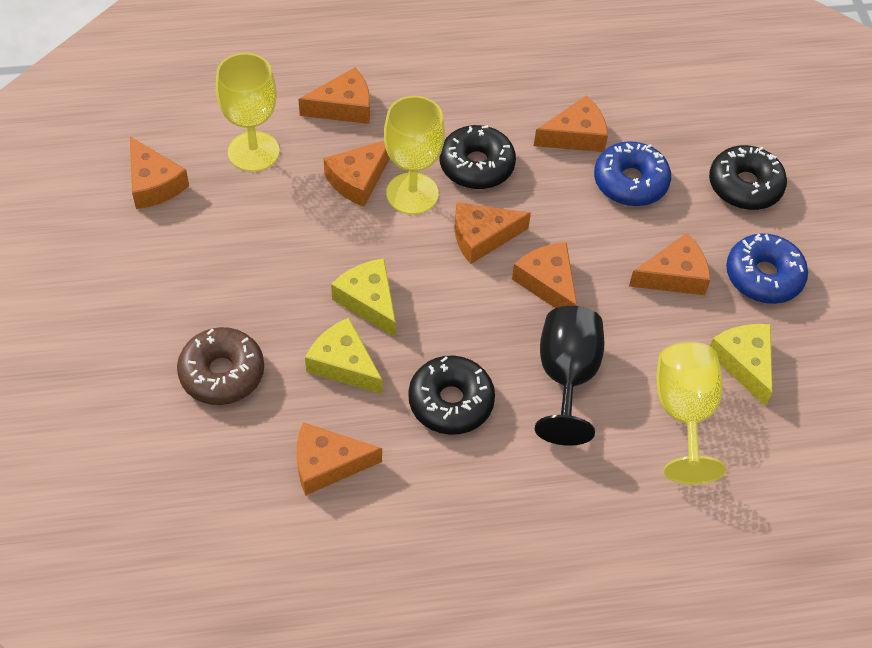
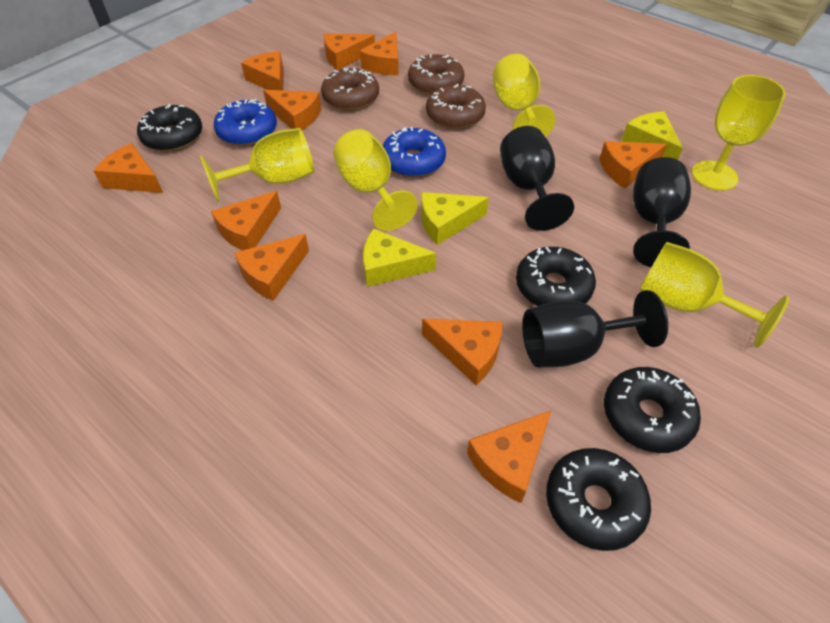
black donut: [408,355,495,435] [439,125,516,189] [709,145,787,210] = 3 -> [137,104,202,152] [516,247,596,306] [546,448,651,551] [604,367,701,453] = 4
black goblet: [535,306,604,446] = 1 -> [500,126,574,231] [522,290,668,368] [633,157,691,267] = 3
brown donut: [177,327,264,405] = 1 -> [321,68,379,111] [408,54,464,95] [426,84,486,129] = 3
orange cheese: [130,137,189,209] [297,422,382,496] [298,68,370,124] [323,141,390,207] [454,202,531,264] [512,242,577,308] [534,96,608,152] [629,233,710,295] = 8 -> [93,143,163,193] [211,191,281,251] [234,234,309,301] [241,51,283,90] [263,90,321,130] [324,33,375,70] [360,32,399,75] [422,319,503,385] [467,411,551,503] [599,141,667,188] = 10
yellow goblet: [216,53,280,172] [384,96,445,215] [657,342,726,485] = 3 -> [200,128,314,202] [333,129,418,231] [493,54,556,137] [640,242,789,347] [692,75,786,191] = 5

